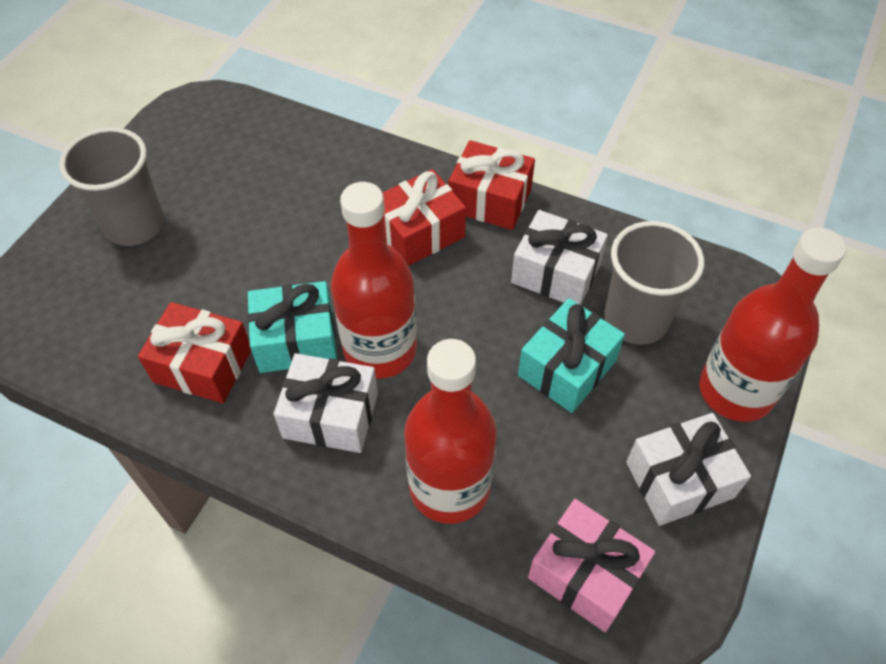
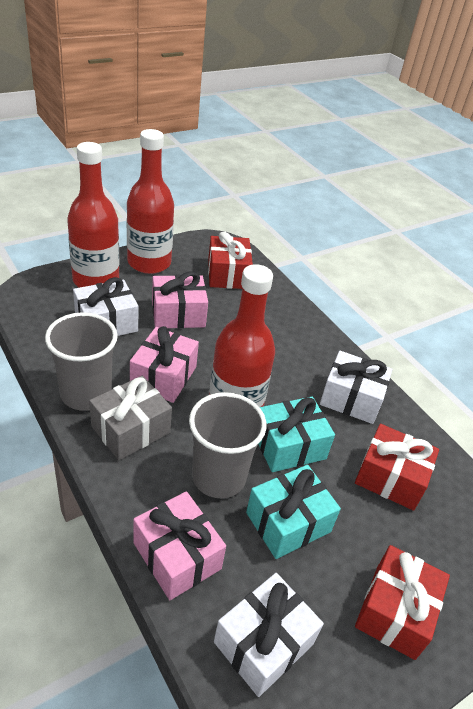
grey gift: none = 0 -> [89,376,172,460] = 1
pink gift: [528,499,655,632] = 1 -> [130,326,199,403] [133,491,226,600] [152,272,208,328] = 3

